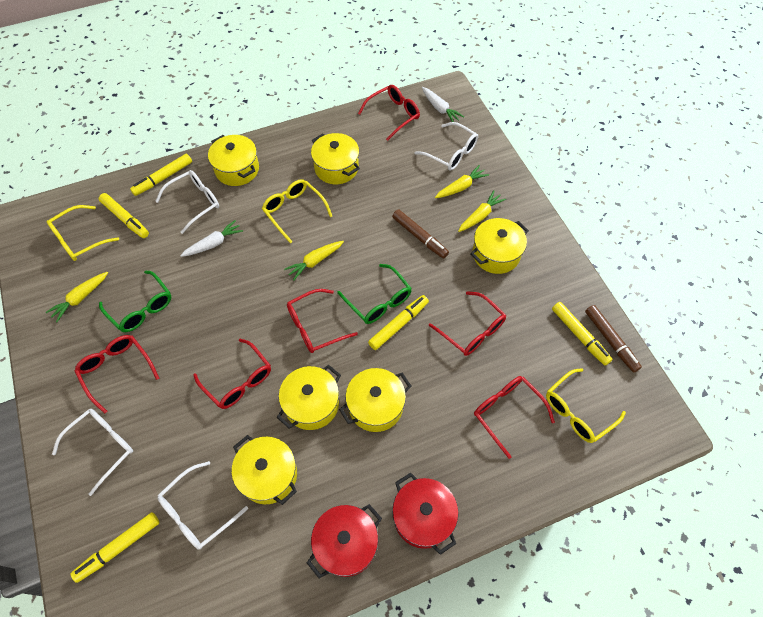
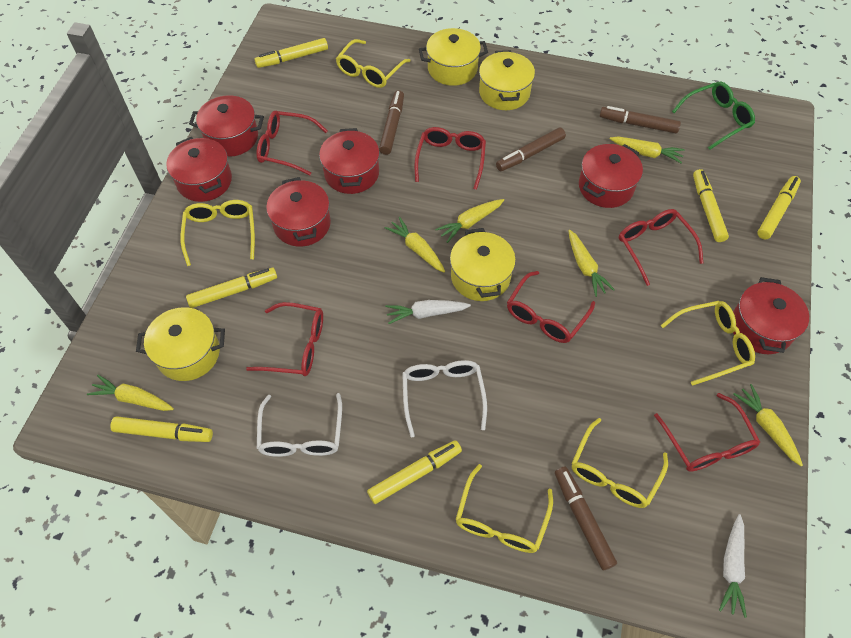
brown marker: [392,209,449,259] [585,305,642,373] = 2 -> [379,90,404,155] [496,127,566,171] [555,467,617,570] [600,106,681,133] = 4
green glasses: [99,270,171,332] [337,264,412,324] = 2 -> [672,82,755,150] = 1
red pot: [307,504,382,578] [392,473,458,555] = 2 -> [166,137,232,202] [189,95,264,157] [266,177,331,247] [319,128,380,194] [579,144,643,208] [733,277,809,354] = 6
white glasses: [52,409,133,496] [155,170,219,234] [157,461,248,550] [414,122,478,170] = 4 -> [257,393,342,457] [402,360,487,437] = 2
yellow carrot: [46,272,108,322] [284,241,344,281] [435,165,489,198] [458,191,506,232] = 4 -> [87,375,174,411] [385,217,445,273] [435,199,504,243] [568,230,615,297] [610,136,685,163] [733,384,803,466] = 6
yellow glasses: [47,205,119,261] [262,179,332,243] [546,368,626,443] = 3 -> [180,200,255,266] [336,39,410,88] [456,464,553,553] [572,418,668,508] [661,301,755,386] = 5
yellow marker: [71,512,160,583] [99,193,149,238] [130,154,192,196] [368,295,429,350] [552,302,613,365] = 5 -> [110,416,213,442] [186,268,277,308] [255,38,328,68] [367,440,462,504] [693,169,729,242] [757,176,801,239] = 6
yellow pot: [208,135,259,186] [232,435,297,505] [276,365,341,430] [311,133,360,184] [339,368,411,432] [470,218,529,274] = 6 -> [136,307,225,381] [419,28,488,86] [450,228,516,301] [479,50,535,110] = 4

